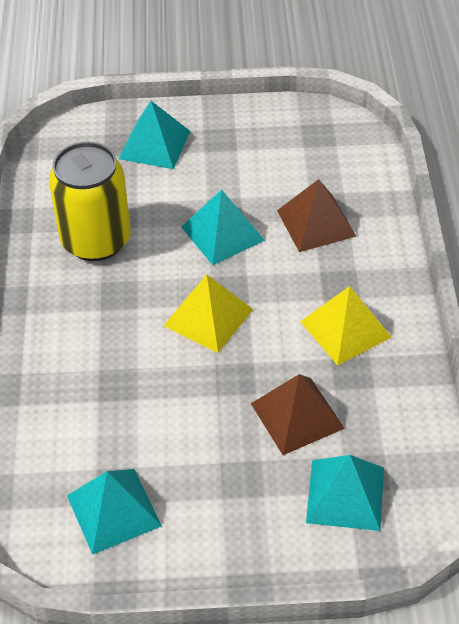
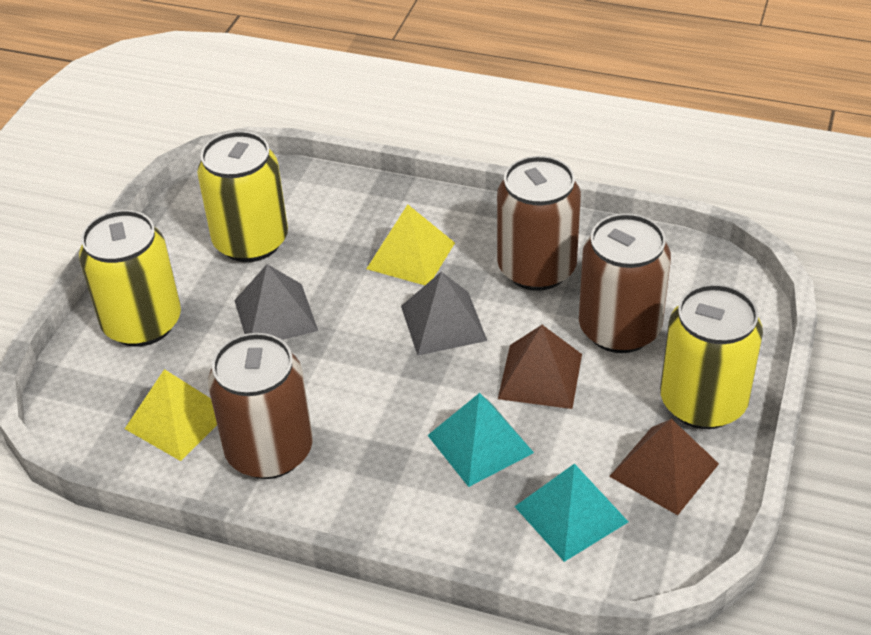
brown can: none = 0 -> [208,333,313,479] [497,156,581,291] [579,213,671,353] = 3
grey pyramid: none = 0 -> [234,264,318,340] [401,272,487,355] = 2
turquoise pyramid: [67,469,162,555] [119,101,190,169] [181,190,265,265] [306,455,384,531] = 4 -> [427,393,534,487] [515,463,628,562] = 2
yellow can: [49,142,130,261] = 1 -> [79,210,181,347] [197,131,288,262] [660,284,763,429] = 3

